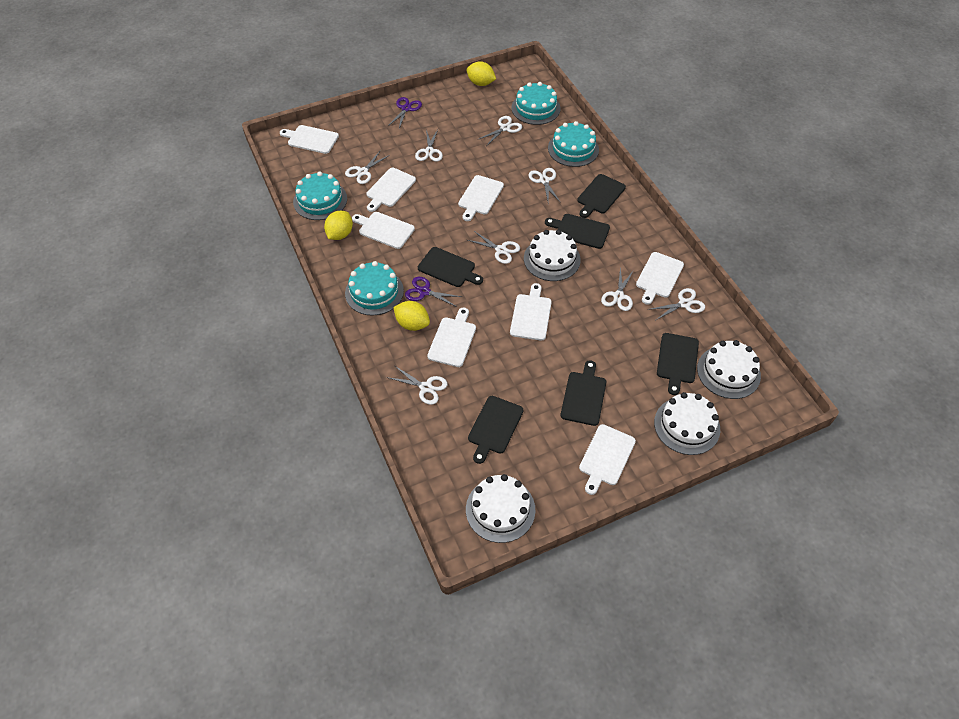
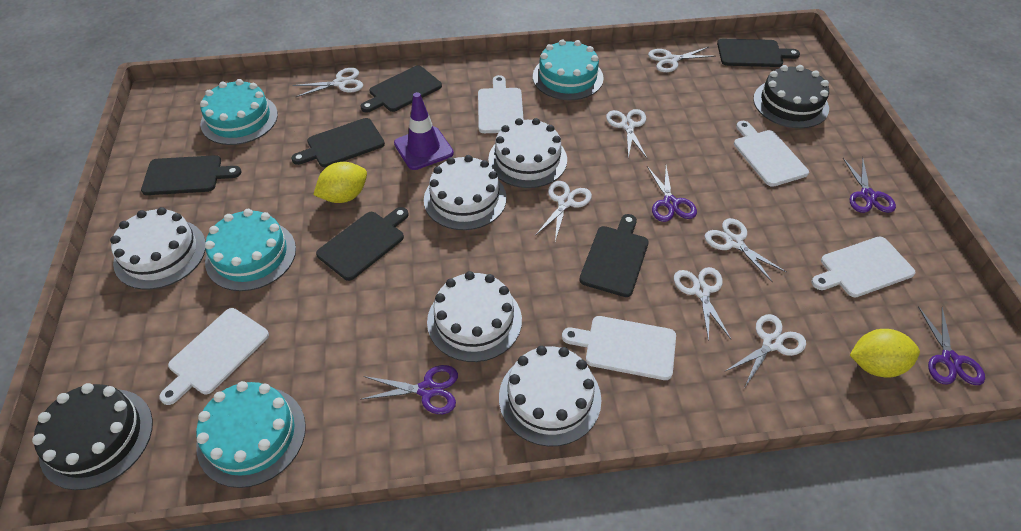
black cake: none = 0 -> [32,383,153,490] [753,65,829,128] = 2
purple scissors: [388,97,422,128] [405,277,462,307] = 2 -> [360,365,458,414] [647,166,697,222] [843,157,896,213] [918,306,985,385] = 4
purple traffic cone: none = 0 -> [394,92,454,170] = 1
white cake: [466,474,536,543] [524,230,581,281] [654,392,720,455] [697,340,761,399] = 4 -> [110,207,206,290] [424,155,507,230] [427,271,522,362] [488,118,567,188] [499,346,601,446] = 5
white cutting board: [280,125,339,154] [352,212,415,249] [366,168,416,212] [427,308,476,367] [458,175,504,221] [510,283,552,341] [579,424,636,495] [636,252,684,305] = 8 -> [159,308,269,405] [478,75,524,133] [562,316,676,380] [734,121,809,187] [811,236,916,297] = 5
white scissors: [345,151,390,184] [387,366,447,405] [415,130,443,162] [468,231,520,264] [479,116,522,145] [528,168,561,203] [601,268,634,311] [648,288,705,320] = 8 -> [293,68,363,97] [535,181,592,241] [606,109,647,158] [648,47,716,72] [674,267,732,342] [705,218,787,282] [726,314,806,387] = 7
yellow lemon: [324,211,353,240] [393,301,430,331] [466,61,496,86] = 3 -> [313,162,367,203] [850,329,920,378] = 2

